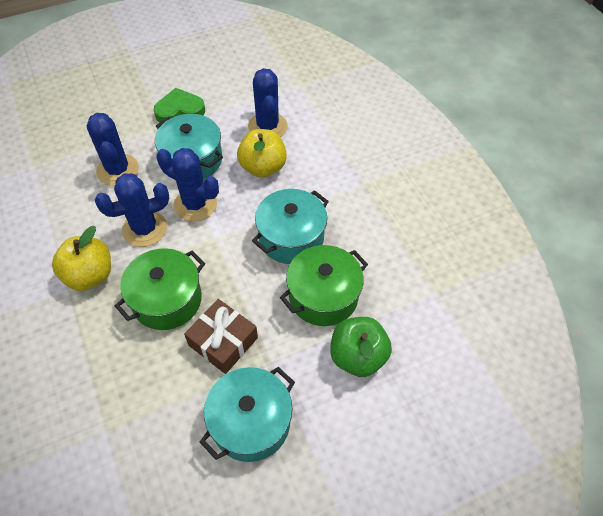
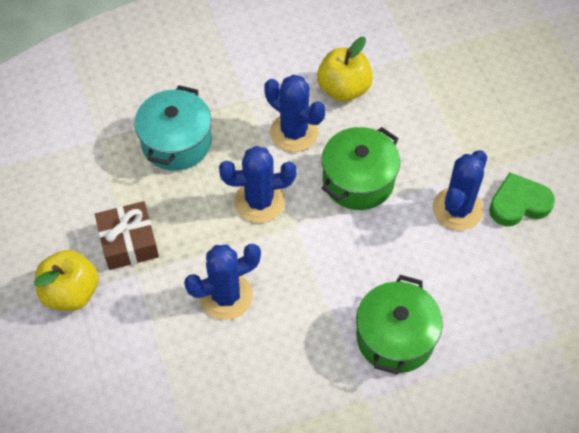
green apple: [330,317,392,377] = 1 -> none = 0
turquoise pot: [155,114,223,179] [200,367,295,462] [252,189,329,264] = 3 -> [134,85,212,171] = 1

